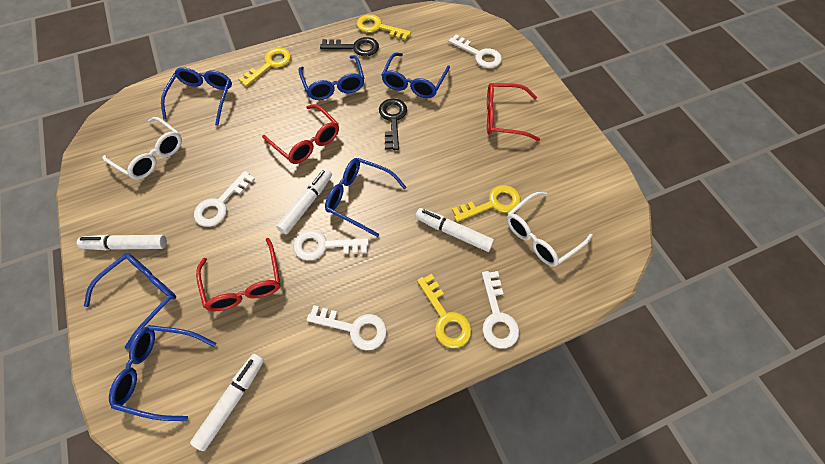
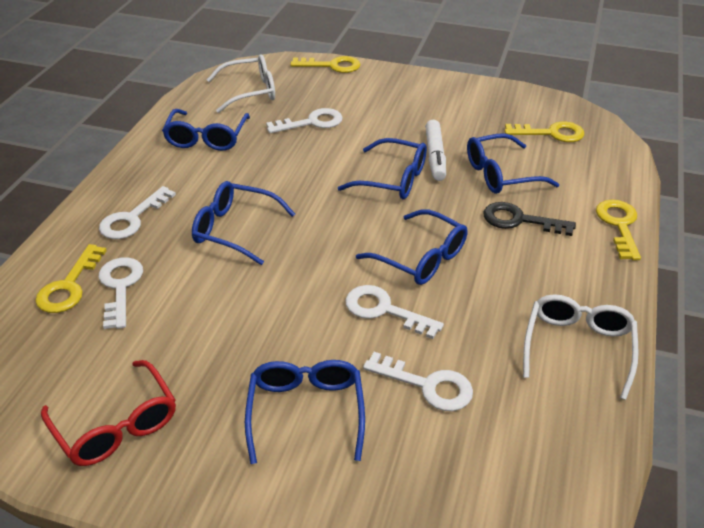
black key: [320,37,379,56] [379,98,407,150] = 2 -> [483,202,576,236] = 1
red glasses: [196,238,280,311] [262,104,339,164] [487,83,540,141] = 3 -> [41,360,176,466] = 1
white marker: [77,235,167,250] [190,353,264,451] [276,168,332,234] [415,208,494,252] = 4 -> [425,120,446,181] = 1

